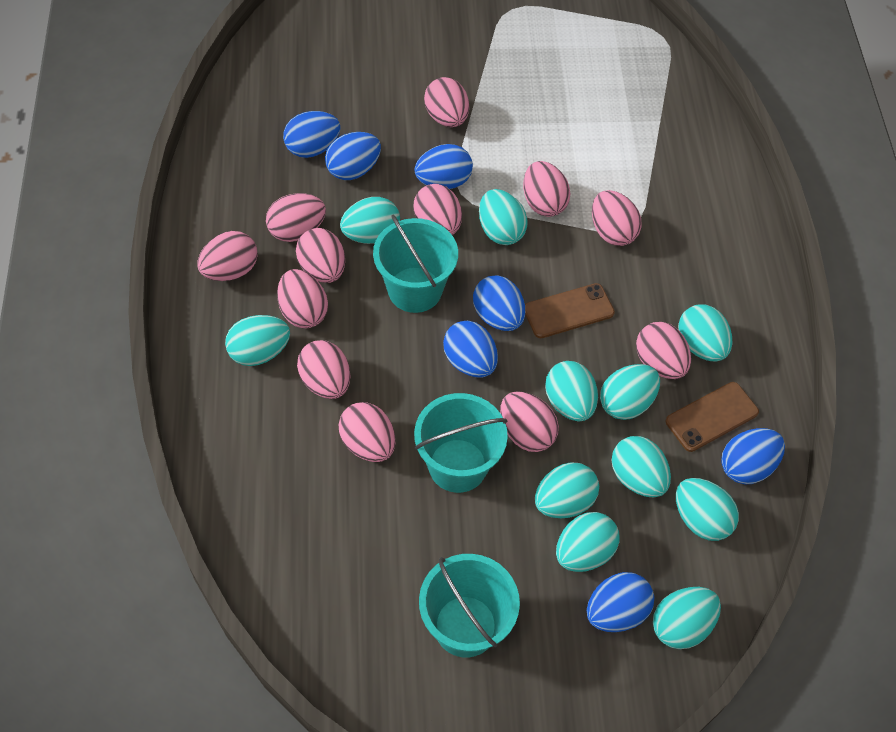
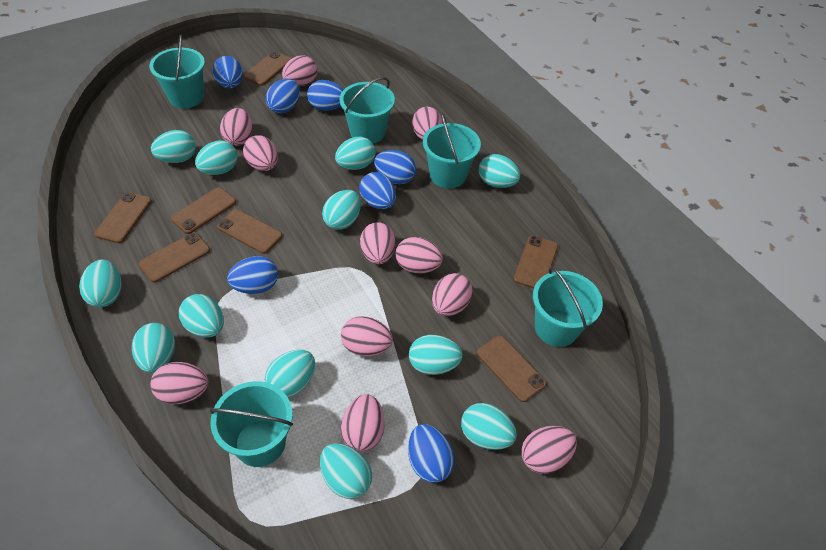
brown phone: [525,283,615,338] [665,382,759,452] = 2 -> [94,192,152,243] [138,232,210,282] [171,187,236,234] [217,209,283,254] [244,51,292,86] [476,335,547,402] [513,235,558,288] = 7
pink egg: [198,231,258,281] [266,193,326,242] [277,269,328,329] [296,228,345,283] [297,340,350,399] [339,402,395,462] [413,184,462,235] [424,77,469,127] [500,391,559,452] [523,161,571,217] [592,190,642,246] [636,322,691,379] = 12 -> [150,362,208,404] [220,108,253,146] [243,135,278,171] [282,55,317,86] [341,316,393,356] [341,394,385,452] [360,222,396,264] [395,237,443,273] [412,107,443,140] [432,273,473,316] [521,426,577,474] = 11
turquoise bucket: [373,215,458,313] [414,393,508,493] [419,554,520,658] = 3 -> [149,34,205,108] [209,381,293,467] [340,77,395,144] [423,113,481,188] [533,267,603,347] = 5
turquoise egg: [225,315,290,366] [340,197,400,244] [479,189,528,245] [535,463,599,518] [545,361,598,421] [556,512,620,572] [600,364,660,420] [611,436,671,497] [653,587,721,649] [676,478,739,541] [678,304,732,362] = 11 -> [79,260,121,307] [132,323,175,373] [151,130,196,163] [179,294,224,338] [195,140,238,175] [265,350,315,397] [320,443,372,499] [322,190,361,230] [335,137,376,170] [409,335,463,375] [461,403,517,450] [479,154,520,188] = 12

